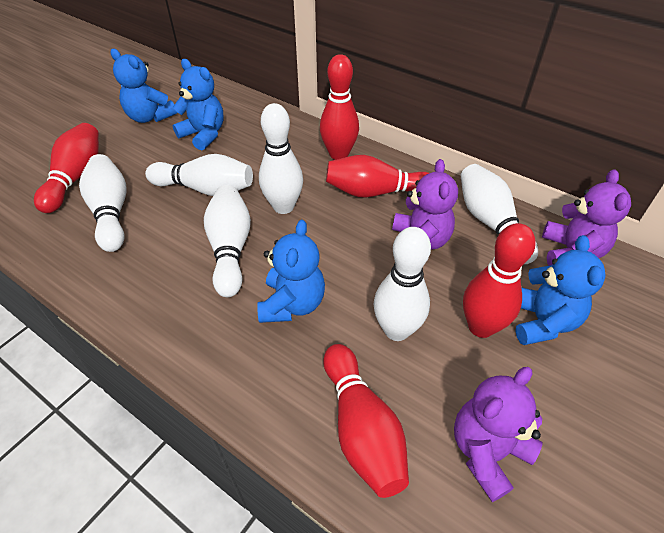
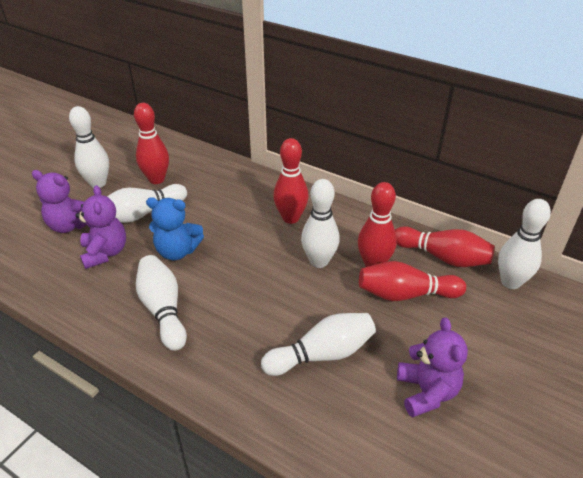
blue teddy bear: [110,49,177,123] [173,59,224,150] [257,220,325,323] [516,235,606,345] = 4 -> [146,197,204,260] = 1

